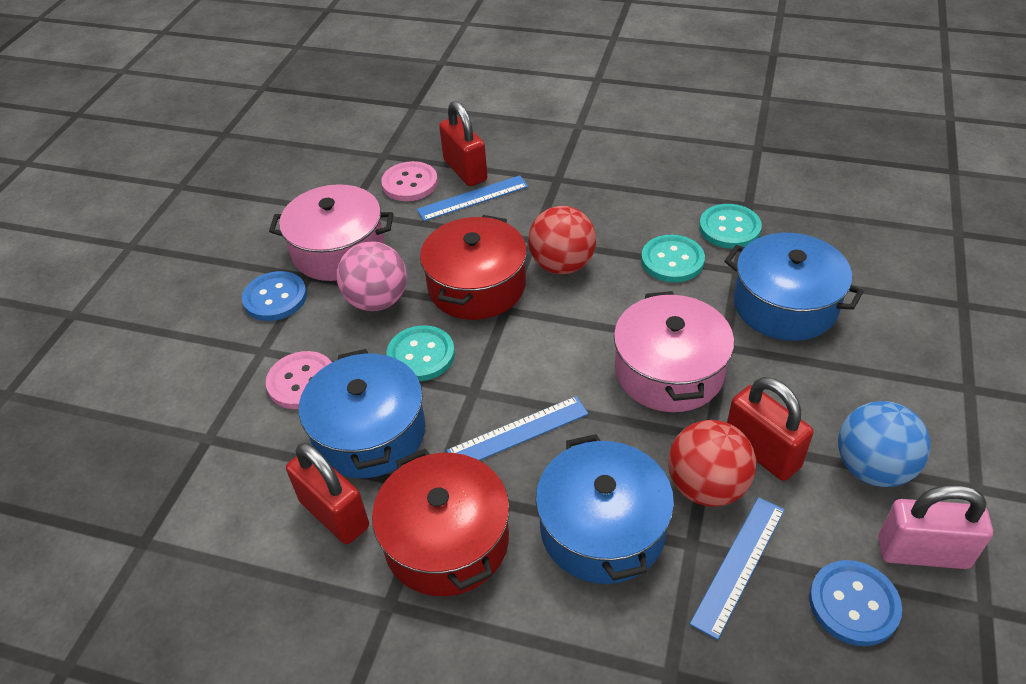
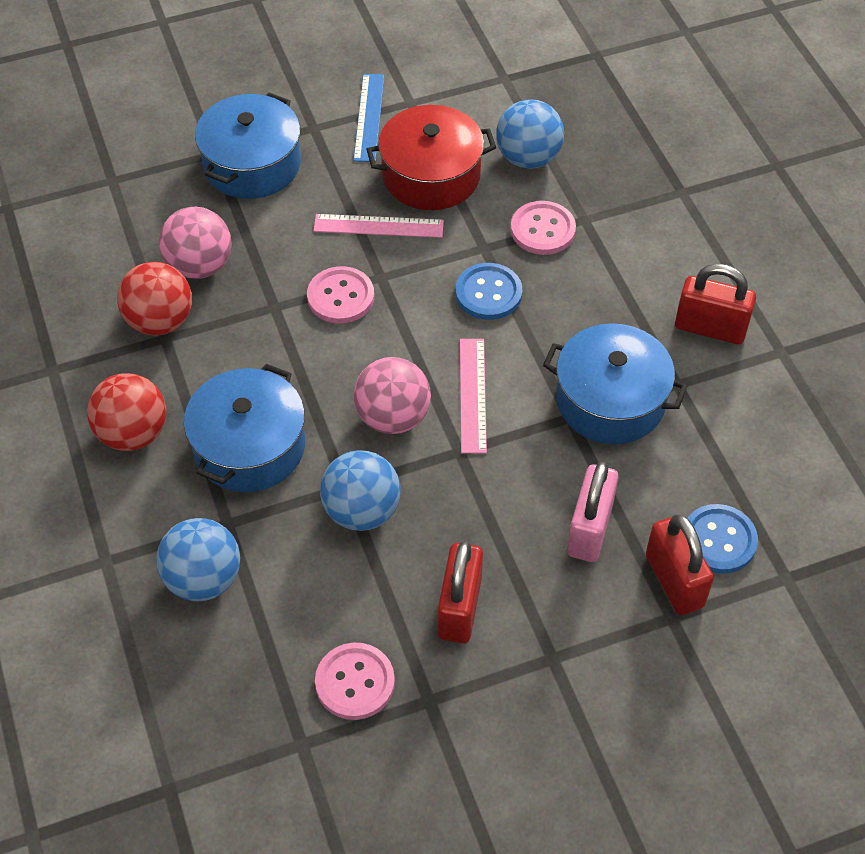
blue ball: [838,401,930,487] = 1 -> [156,518,240,601] [320,450,401,531] [496,100,564,169] = 3
blue ruler: [417,175,529,221] [447,396,588,461] [690,497,785,640] = 3 -> [353,74,384,162] = 1
pink ball: [337,241,407,311] = 1 -> [159,207,231,279] [354,357,431,434] = 2
pink button: [266,351,332,409] [381,161,438,201] = 2 -> [307,266,374,324] [315,643,395,720] [511,201,576,255] = 3
pink pot: [269,184,394,281] [614,291,734,412] = 2 -> none = 0
pink ruler: none = 0 -> [313,214,444,238] [460,339,487,454] = 2
red pot: [372,449,510,596] [420,215,527,320] = 2 -> [367,105,496,210] = 1
turquoise button: [386,325,455,381] [641,235,705,282] [699,204,762,249] = 3 -> none = 0

